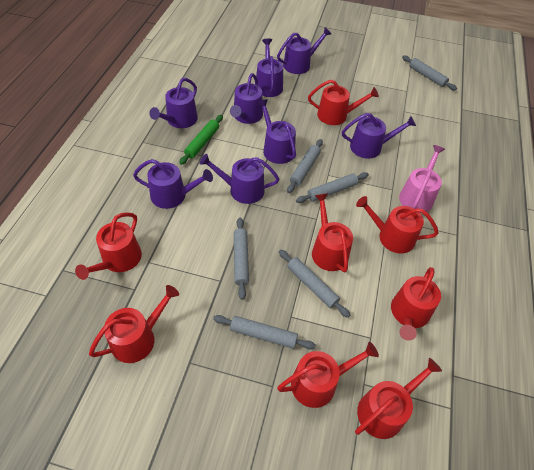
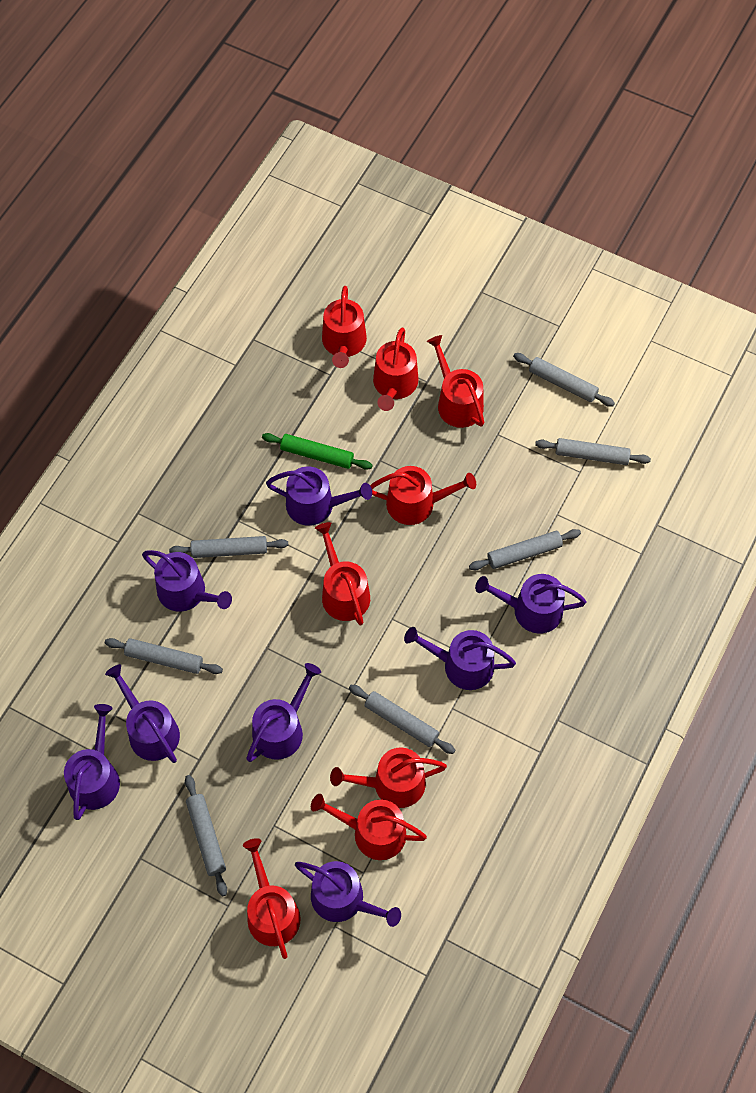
grey rolling pin: [213,315,316,350] [234,218,249,300] [279,250,350,318] [287,139,323,193] [296,172,369,203] [402,55,457,91] = 6 -> [105,638,223,674] [169,536,288,558] [185,775,227,897] [349,685,455,754] [469,529,581,570] [513,353,615,407] [535,438,651,465] = 7
pink watering can: [399,145,445,213] = 1 -> none = 0

